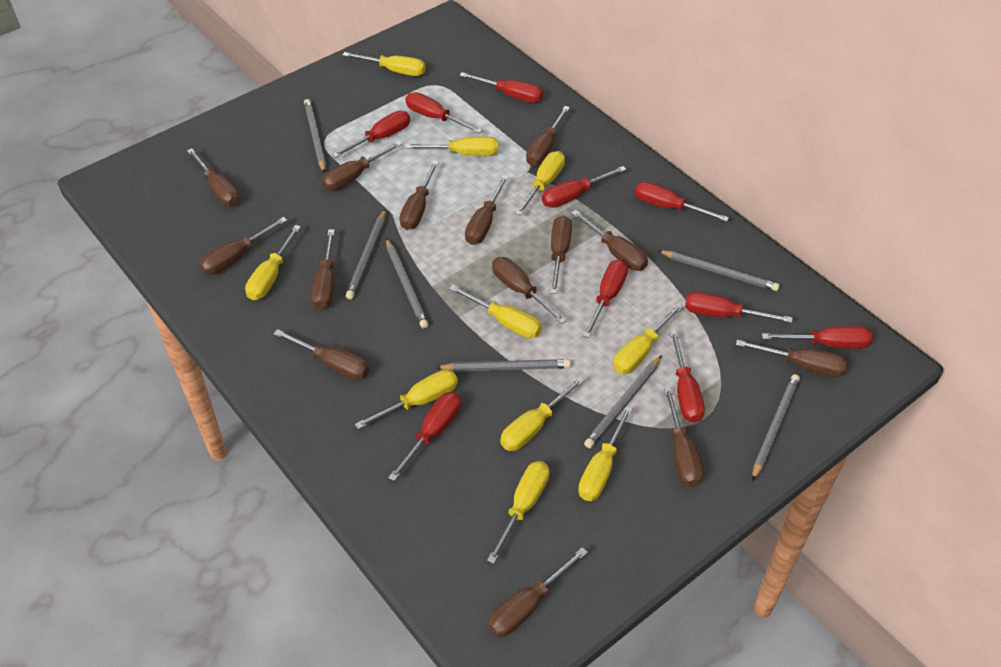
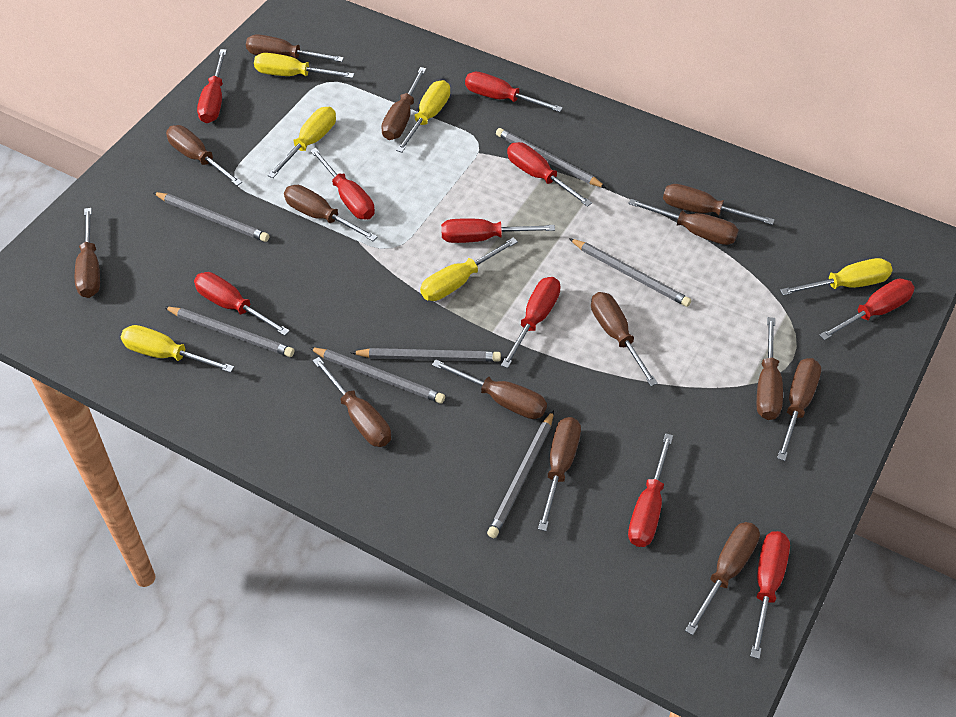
yellow screwdriver: [245,225,301,300] [342,52,426,76] [355,370,458,429] [405,137,498,156] [449,285,542,338] [487,461,549,564] [500,376,585,451] [515,151,565,216] [578,406,633,501] [613,303,684,374] = 10 -> [121,325,234,373] [254,53,354,78] [267,107,336,178] [396,80,450,153] [420,237,518,301] [780,258,893,296] = 6

